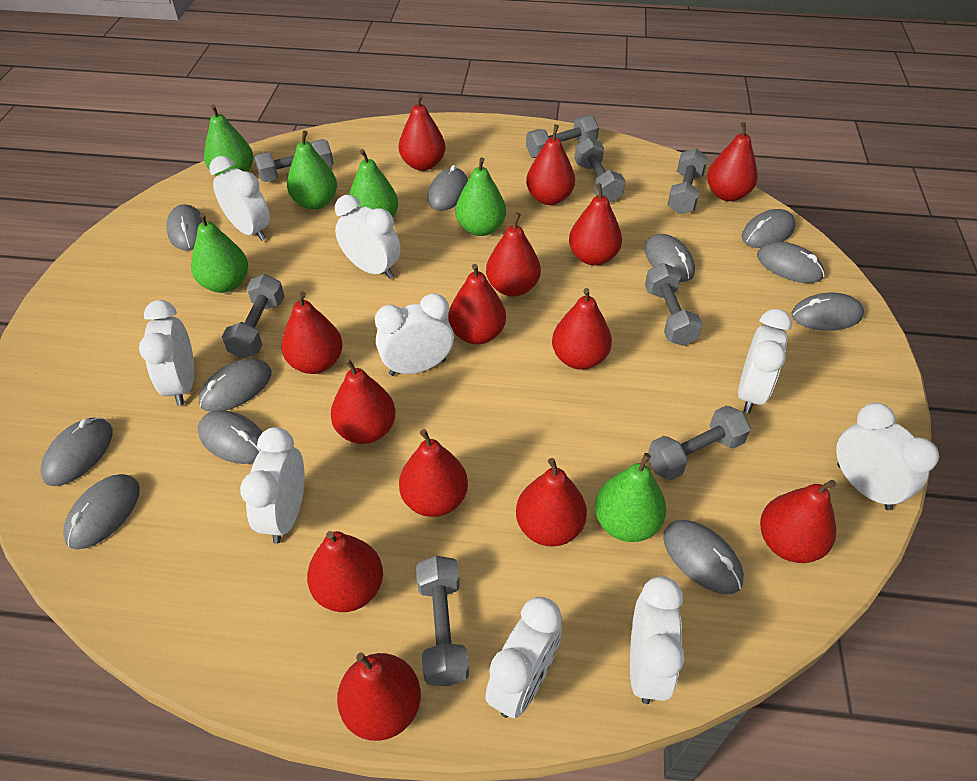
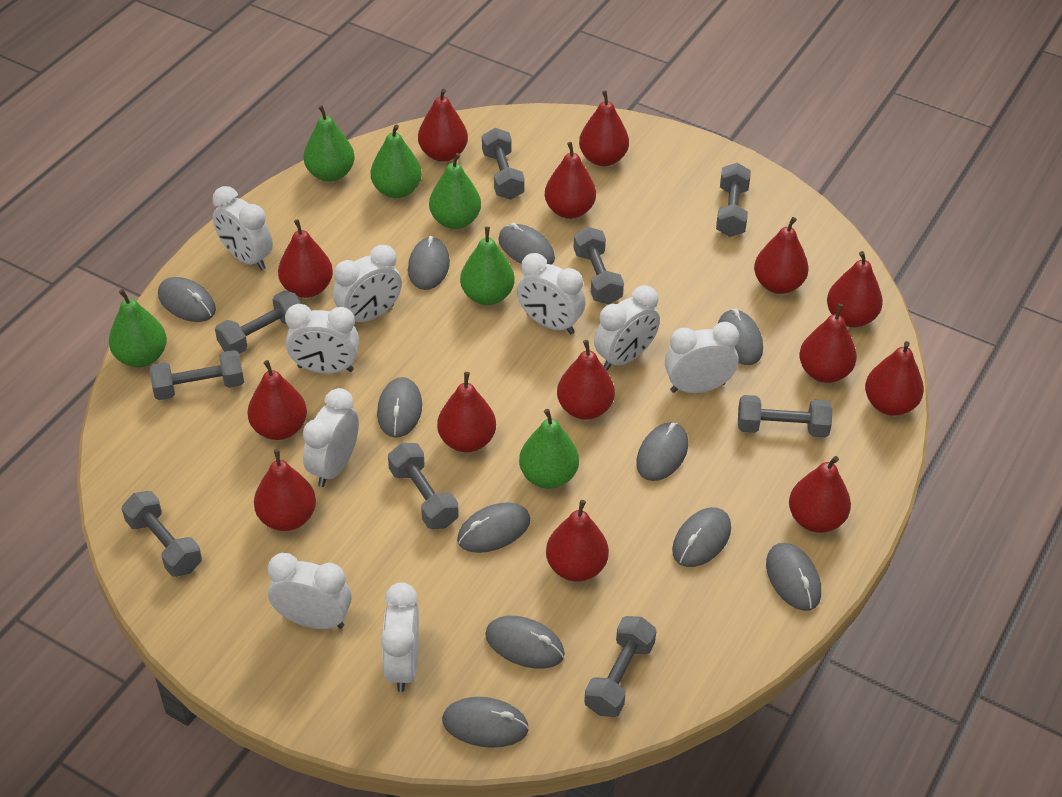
grey dumbbell: [222,274,284,359] [254,139,334,182] [416,556,469,686] [526,115,599,158] [575,138,625,203] [645,263,703,346] [648,406,751,481] [667,148,708,214] = 8 -> [122,491,202,577] [149,350,244,400] [215,291,301,354] [388,443,459,529] [482,128,525,200] [573,227,624,304] [584,616,656,717] [716,163,751,237] [738,395,832,437] = 9

